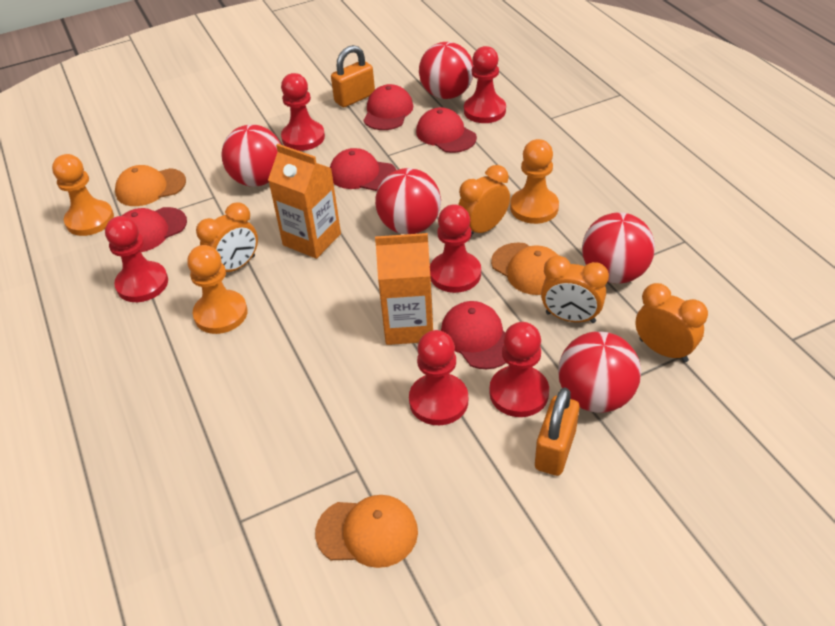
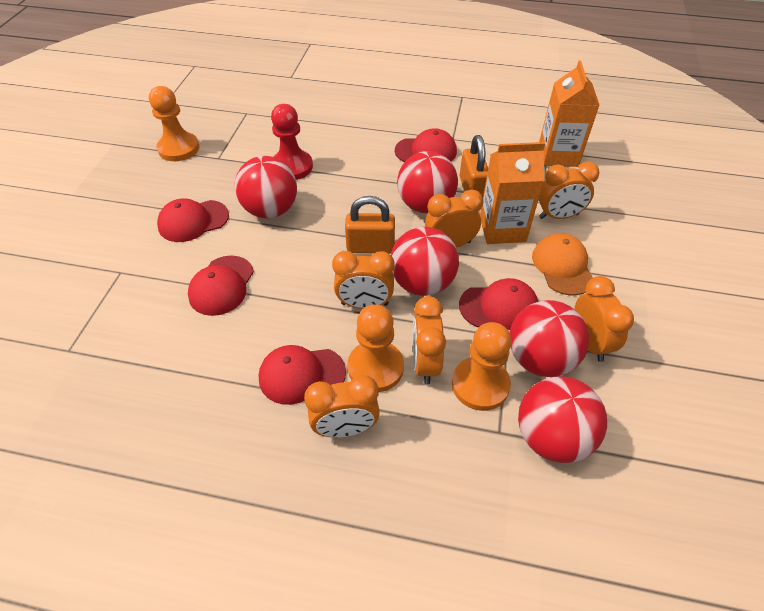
orange cap: [115,165,186,206] [315,495,418,568] [491,243,558,295] = 3 -> [532,233,593,295] = 1
orange clock: [196,202,258,272] [458,165,510,236] [541,255,609,323] [635,283,708,362] = 4 -> [304,375,380,437] [332,251,395,309] [413,296,446,384] [425,189,484,247] [539,162,599,219] [575,276,634,362] = 6
red pawn: [105,216,168,302] [281,73,325,151] [409,330,468,425] [430,204,481,293] [464,46,506,123] [489,322,549,417] = 6 -> [271,104,313,180] = 1

